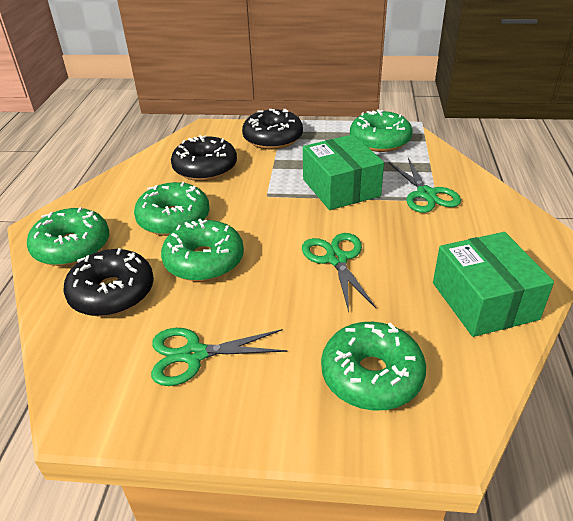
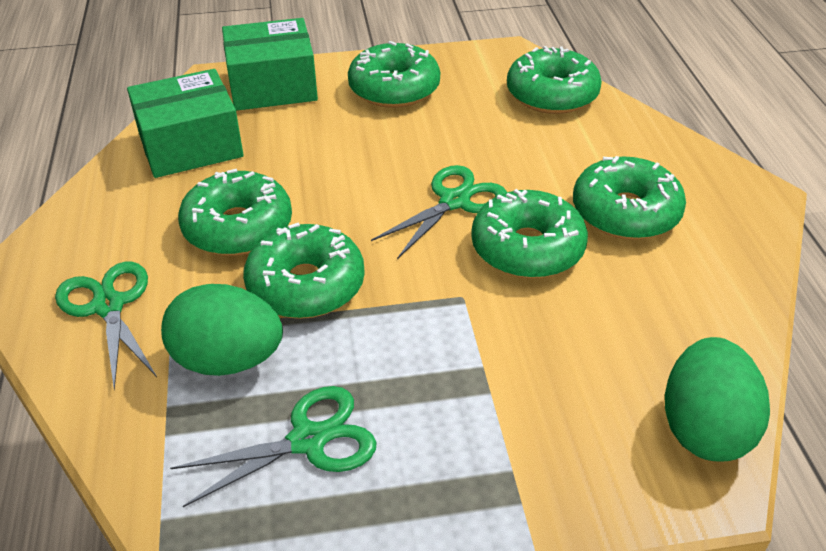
black donut: [64,248,154,317] [171,135,237,181] [242,109,303,150] = 3 -> none = 0
green donut: [27,207,109,266] [134,182,210,236] [161,219,244,281] [321,322,426,411] [350,109,413,152] = 5 -> [178,169,292,256] [243,223,365,319] [348,41,440,108] [471,189,588,278] [507,46,602,114] [573,156,686,240] = 6
green egg: none = 0 -> [161,284,283,376] [665,337,770,462] = 2

